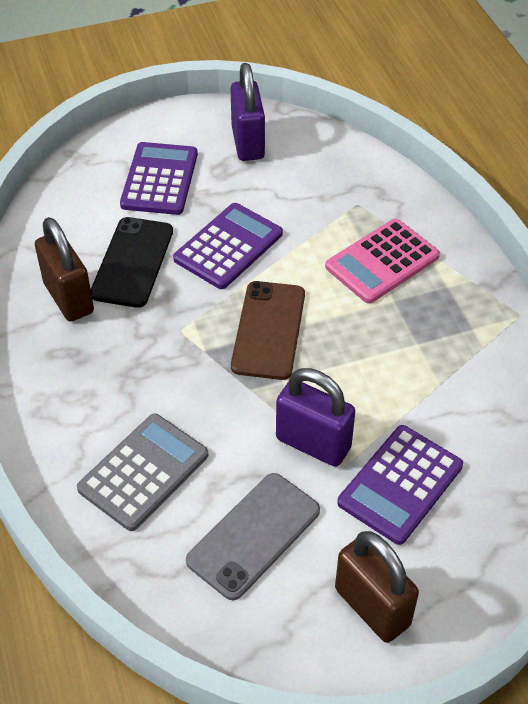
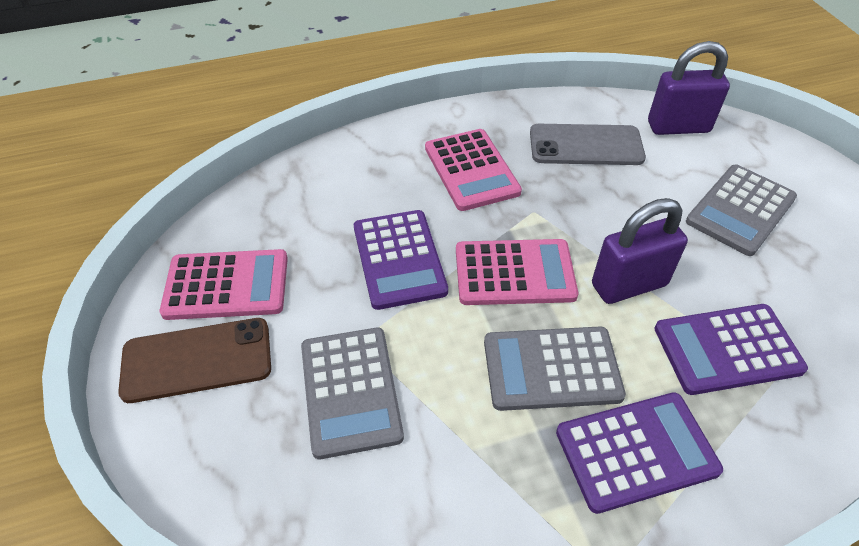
black phone: [91,217,173,308] = 1 -> none = 0
brown padlock: [35,217,94,321] [335,531,419,643] = 2 -> none = 0
grey calculator: [77,414,208,531] = 1 -> [301,328,404,459] [484,326,626,411] [686,165,797,256] = 3
pink calculator: [325,219,440,304] = 1 -> [160,249,288,320] [425,129,522,211] [456,239,578,305] = 3

